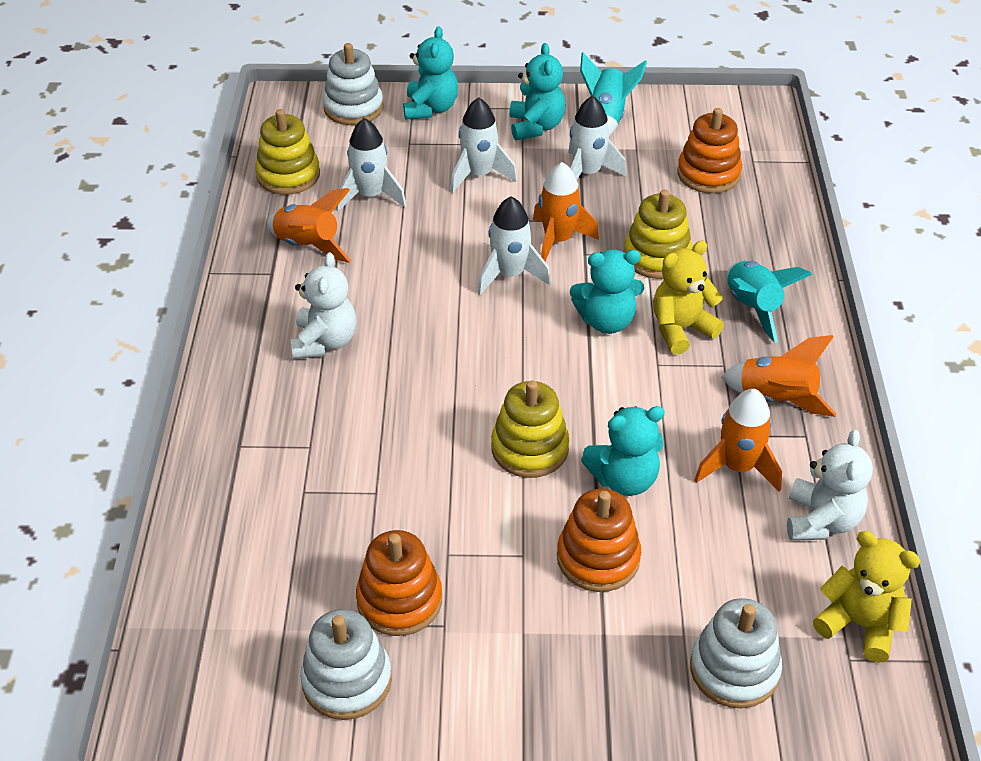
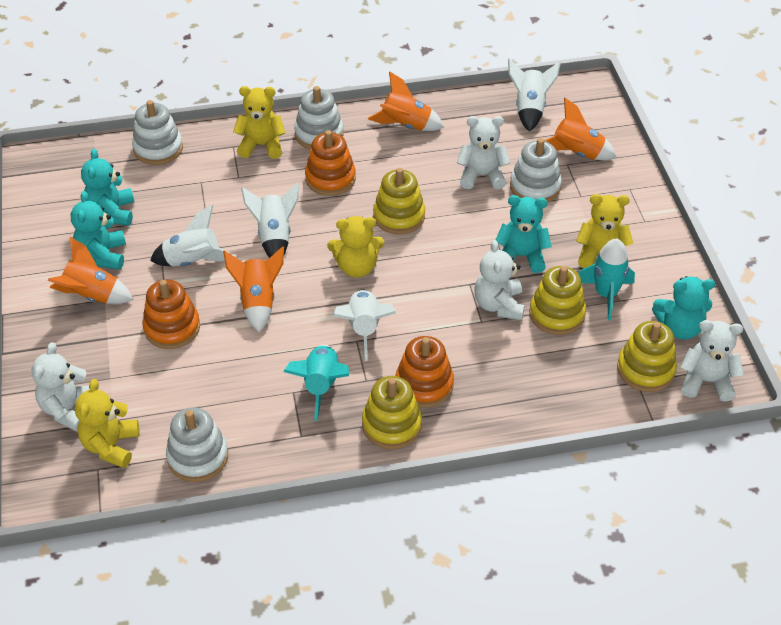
white stacking toy: [300,609,392,720] [323,43,383,125] [690,598,782,708] = 3 -> [132,100,183,165] [166,407,228,482] [294,86,344,150] [510,138,562,203] = 4
white teddy bear: [291,252,356,359] [787,429,873,541] = 2 -> [32,342,90,432] [457,116,510,189] [474,240,525,320] [681,320,744,402] = 4
yellow stacking toy: [255,109,320,195] [491,381,569,478] [624,189,692,279] = 3 -> [362,376,422,449] [373,168,425,234] [529,266,586,335] [617,321,677,392] = 4
yellow teddy bear: [653,240,724,355] [813,531,920,663] = 2 -> [75,379,139,468] [233,86,285,159] [327,216,384,278] [576,194,633,268] = 4

